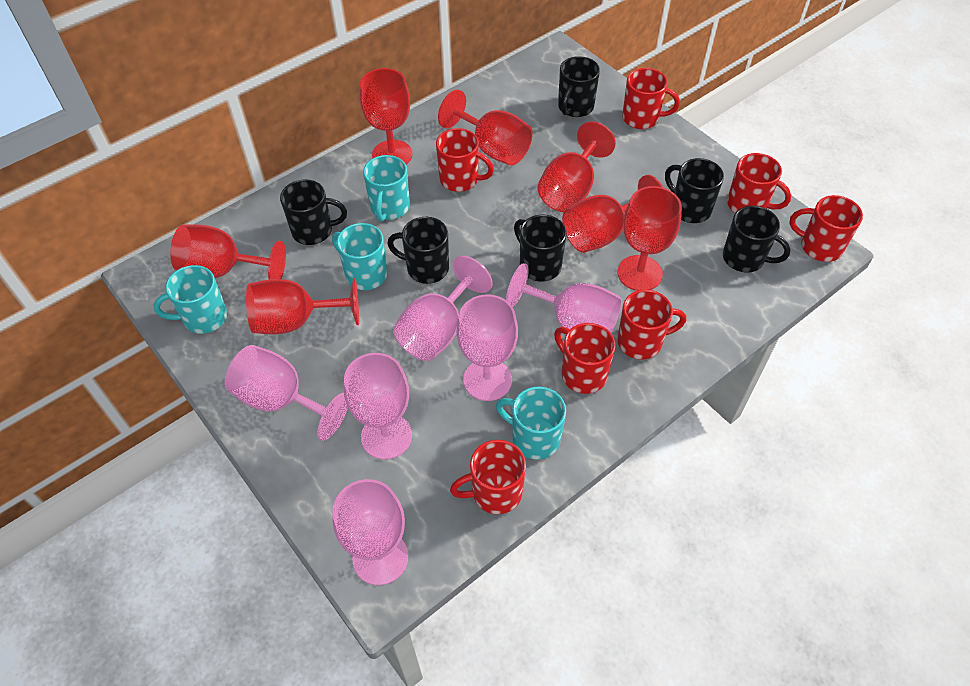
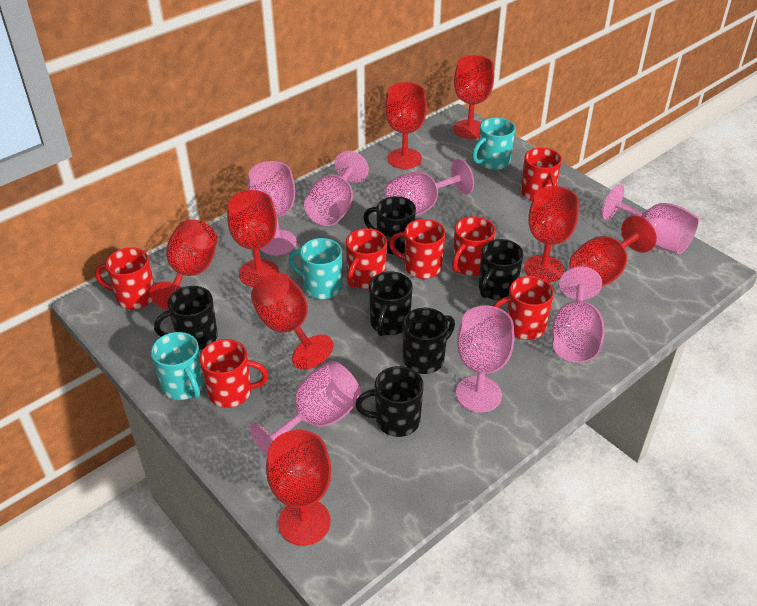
pink goblet: [225,345,348,441] [332,479,408,585] [344,353,412,460] [393,256,493,361] [457,294,518,401] [506,263,622,333] = 6 -> [248,161,297,256] [249,361,362,457] [304,150,369,226] [386,159,474,216] [456,306,514,412] [552,266,605,363] [601,184,699,254] = 7
red goblet: [170,224,286,279] [246,278,359,335] [360,68,412,164] [438,90,533,165] [538,121,616,212] [562,175,663,253] [617,186,682,291] = 7 -> [150,219,217,311] [227,190,279,287] [251,273,333,370] [266,430,332,546] [385,82,427,169] [453,55,494,139] [524,186,579,283] [569,216,657,287] = 8
turquoise mug: [153,265,227,334] [332,223,388,290] [363,155,410,222] [496,387,566,460] = 4 -> [151,332,204,400] [289,238,342,299] [472,117,515,170] = 3

